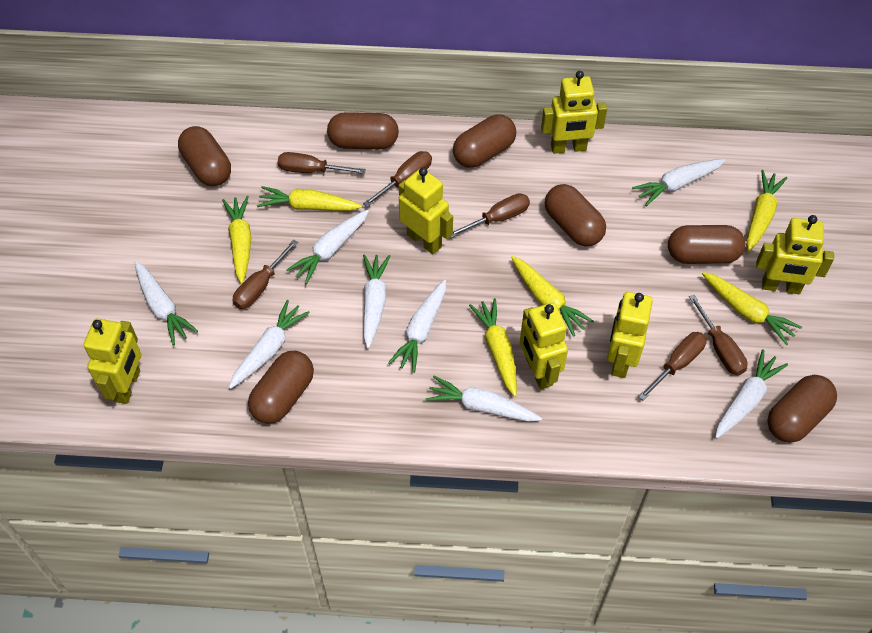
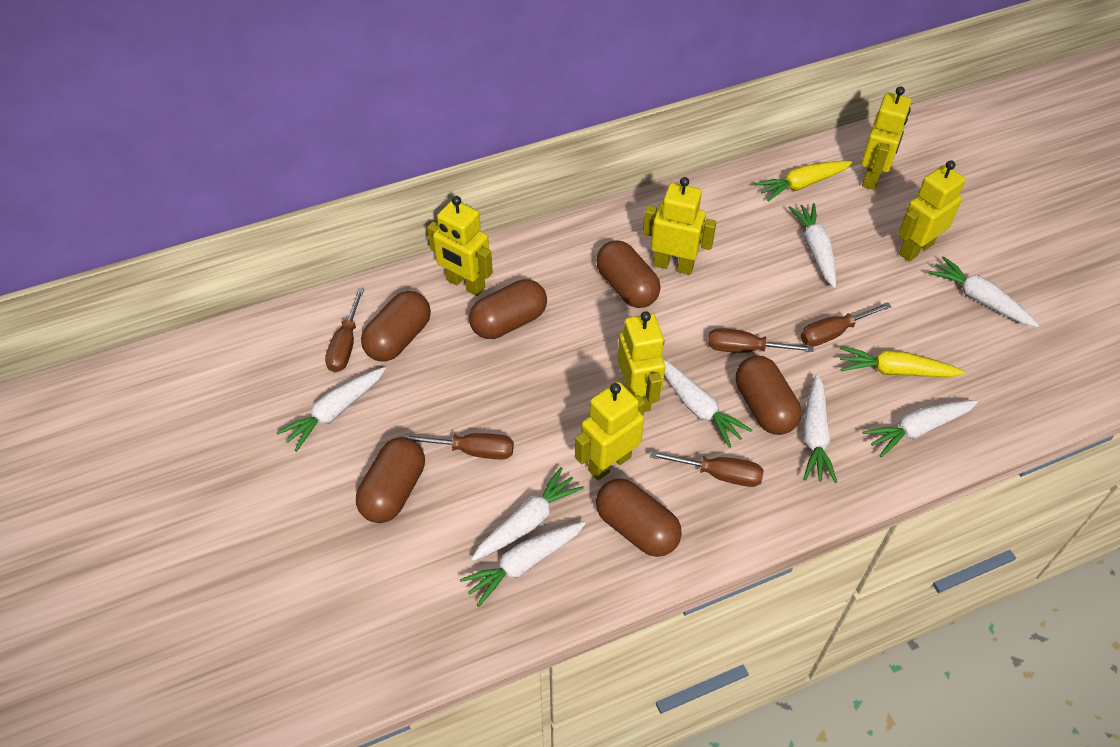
brown capsule: [178,126,231,186] [248,351,314,424] [327,112,399,149] [453,114,516,168] [545,184,606,247] [668,225,746,264] [767,375,837,443] = 7 -> [356,437,425,523] [361,291,431,362] [469,279,547,339] [596,240,661,308] [596,478,682,557] [736,356,801,435] = 6
brown screwdriver: [232,240,298,309] [278,152,366,174] [363,151,432,207] [450,193,530,238] [638,332,707,400] [689,295,748,375] = 6 -> [325,288,364,372] [403,433,514,460] [650,451,764,487] [708,328,814,353] [800,302,892,346] = 5
yellow carrot: [222,196,251,284] [257,186,362,211] [469,298,517,397] [511,256,594,337] [702,272,802,345] [746,170,787,252] = 6 -> [755,161,853,202] [840,346,965,377] = 2

